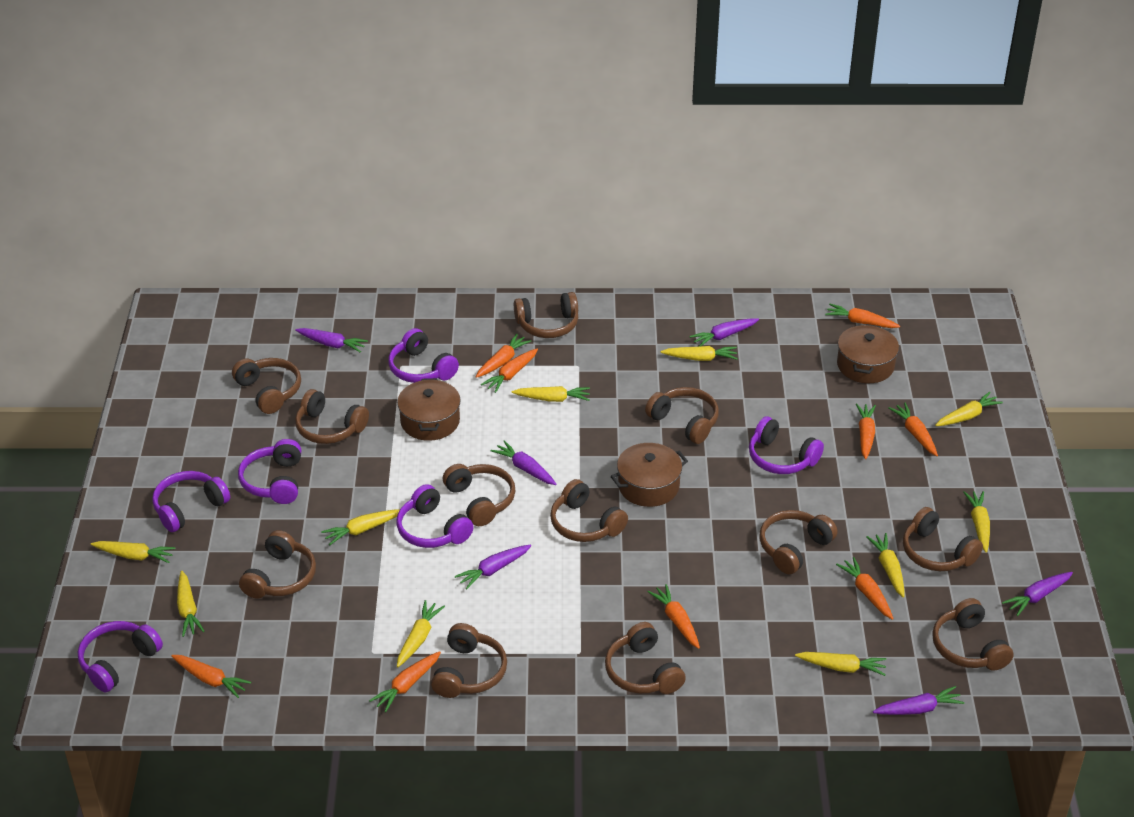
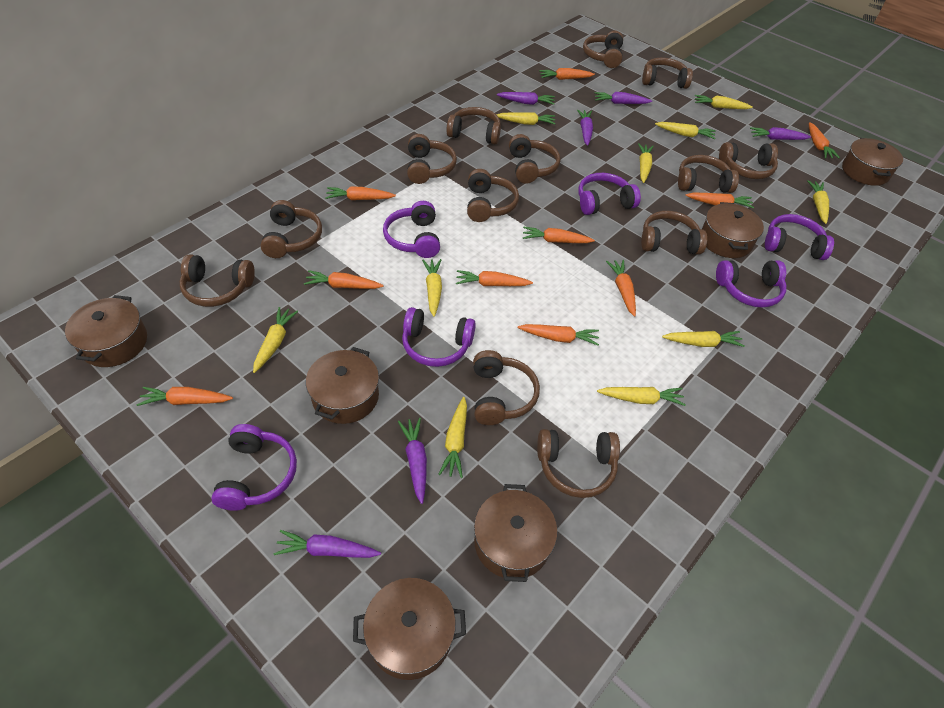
brown headphones: [232,358,301,414] [239,530,316,599] [295,389,369,444] [431,623,507,698] [443,464,516,526] [514,292,578,338] [550,479,628,542] [605,622,686,694] [645,387,719,444] [759,510,837,574] [903,507,983,571] [932,598,1014,671] = 12 -> [180,254,255,307] [261,200,322,258] [407,134,457,184] [446,107,501,145] [467,169,519,222] [473,350,540,425] [509,134,560,184] [537,429,620,498] [583,31,623,68] [641,211,707,254] [642,58,693,89] [678,155,739,193] [719,142,778,179] = 13
brown pot: [397,378,461,441] [611,443,688,507] [837,324,899,383] = 3 -> [65,295,147,367] [306,347,379,424] [353,578,466,680] [474,484,557,582] [702,202,764,258] [842,138,903,186] = 6
orange carrot: [171,655,251,698] [369,651,441,712] [476,334,531,378] [481,349,538,393] [648,584,700,649] [825,304,900,328] [836,557,894,620] [856,404,876,459] [888,403,938,456] = 9 -> [137,387,233,406] [304,270,384,289] [325,186,396,200] [456,270,533,286] [518,324,599,346] [523,227,595,243] [539,68,595,80] [606,260,636,317] [685,193,754,208] [809,122,840,159] = 10

